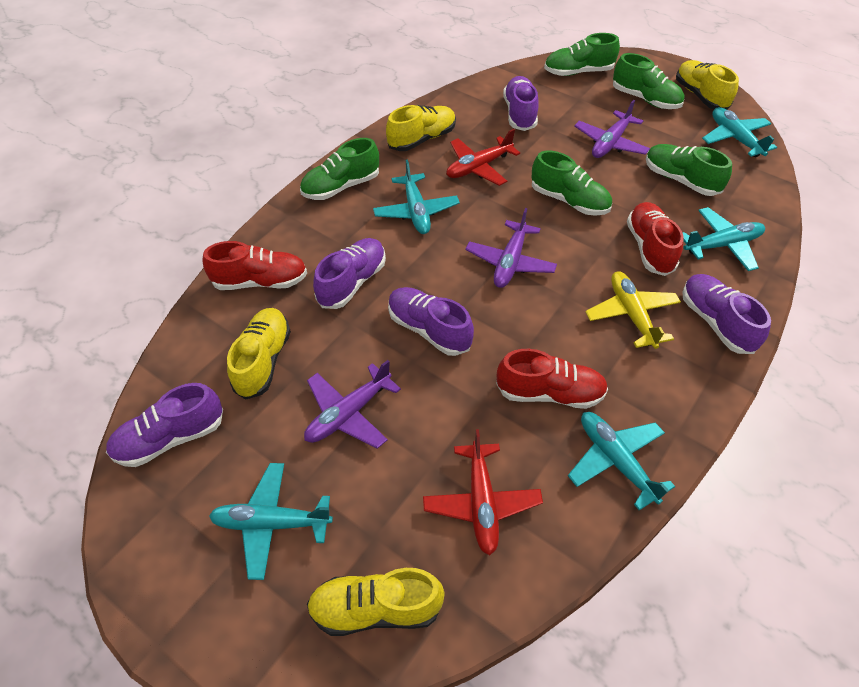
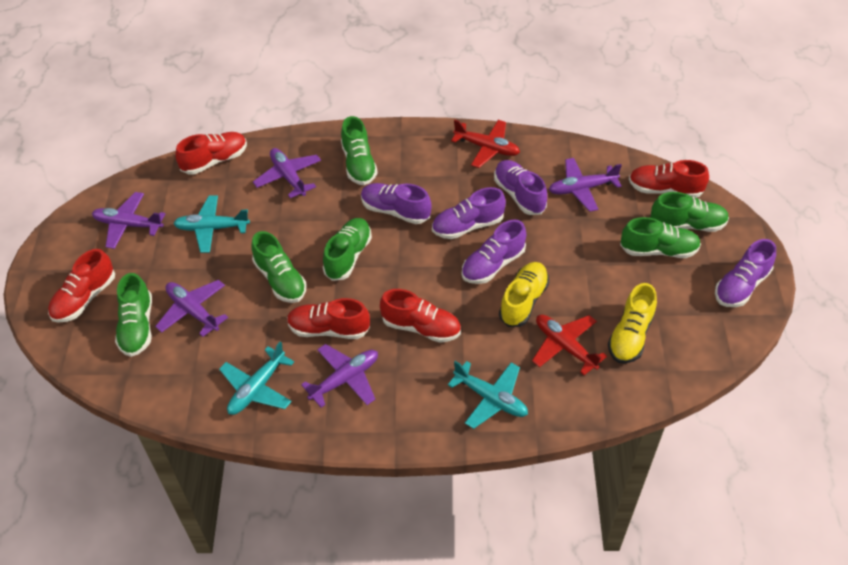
green shoe: [300,138,379,200] [531,150,612,216] [544,33,620,76] [613,53,684,109] [646,144,732,196] = 5 -> [115,273,152,357] [251,231,307,303] [323,218,372,281] [341,116,378,185] [620,217,701,258] [650,192,729,232] = 6
purple plane: [304,360,401,449] [465,208,557,288] [574,100,650,158] = 3 -> [92,192,165,249] [155,280,228,337] [253,148,321,198] [301,344,378,408] [549,158,622,212] = 5
red shoe: [202,241,307,290] [496,349,608,409] [627,202,683,276] = 3 -> [48,249,115,323] [175,132,247,175] [287,298,370,339] [380,289,461,343] [629,160,709,198] = 5
turquoise plane: [209,463,333,580] [373,159,460,234] [568,412,675,510] [683,207,765,271] [702,107,777,157] = 5 -> [173,195,250,253] [219,341,294,415] [448,361,528,429] = 3
yellow plane: [585,271,681,349] = 1 -> none = 0
yellow shoe: [227,308,291,400] [307,568,445,636] [386,105,456,151] [676,60,739,110] = 4 -> [499,262,549,327] [608,283,657,364] = 2

